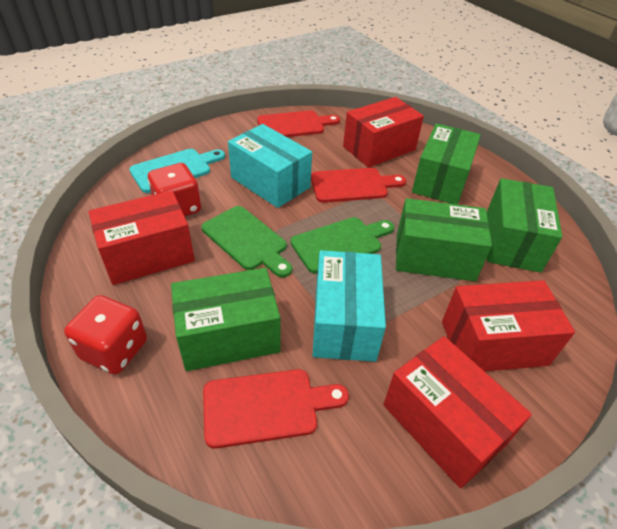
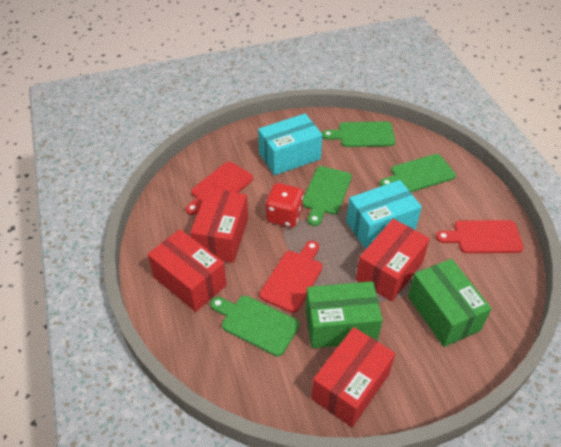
green box: [171,268,280,371] [396,198,492,281] [412,123,481,205] [487,178,562,272] = 4 -> [306,281,383,348] [408,259,492,347] = 2
green cutting board: [202,206,292,278] [291,217,394,274] = 2 -> [210,295,300,356] [303,166,352,226] [322,121,395,147] [380,154,456,192] = 4
red dice: [64,295,147,374] [148,163,201,216] = 2 -> [266,183,303,228] = 1
turquoise cutting board: [129,149,225,193] = 1 -> none = 0

